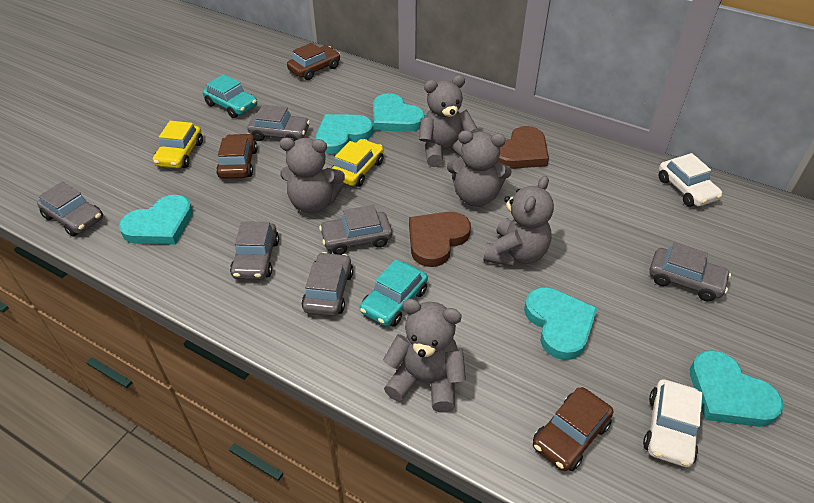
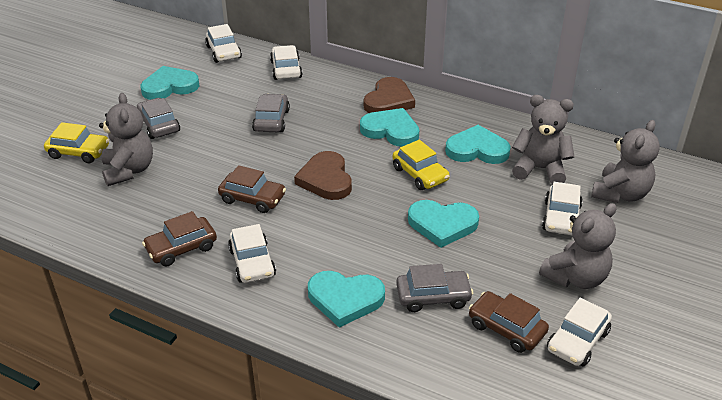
grey car: [37,182,103,236] [230,221,279,280] [247,105,310,141] [302,252,353,316] [319,205,392,255] [649,242,731,301] = 6 -> [137,98,180,139] [252,94,290,132] [396,264,473,312] = 3
grey teddy bear: [280,138,345,213] [383,299,466,413] [419,75,477,167] [447,130,512,207] [483,176,554,267] = 5 -> [99,93,153,186] [512,95,574,184] [539,203,616,289] [591,120,660,203] = 4
turquoise car: [203,74,257,118] [360,259,428,327] = 2 -> none = 0
white car: [643,379,702,467] [658,153,722,207] = 2 -> [205,24,242,63] [228,224,276,283] [270,45,302,80] [542,182,583,235] [547,298,612,366] = 5

